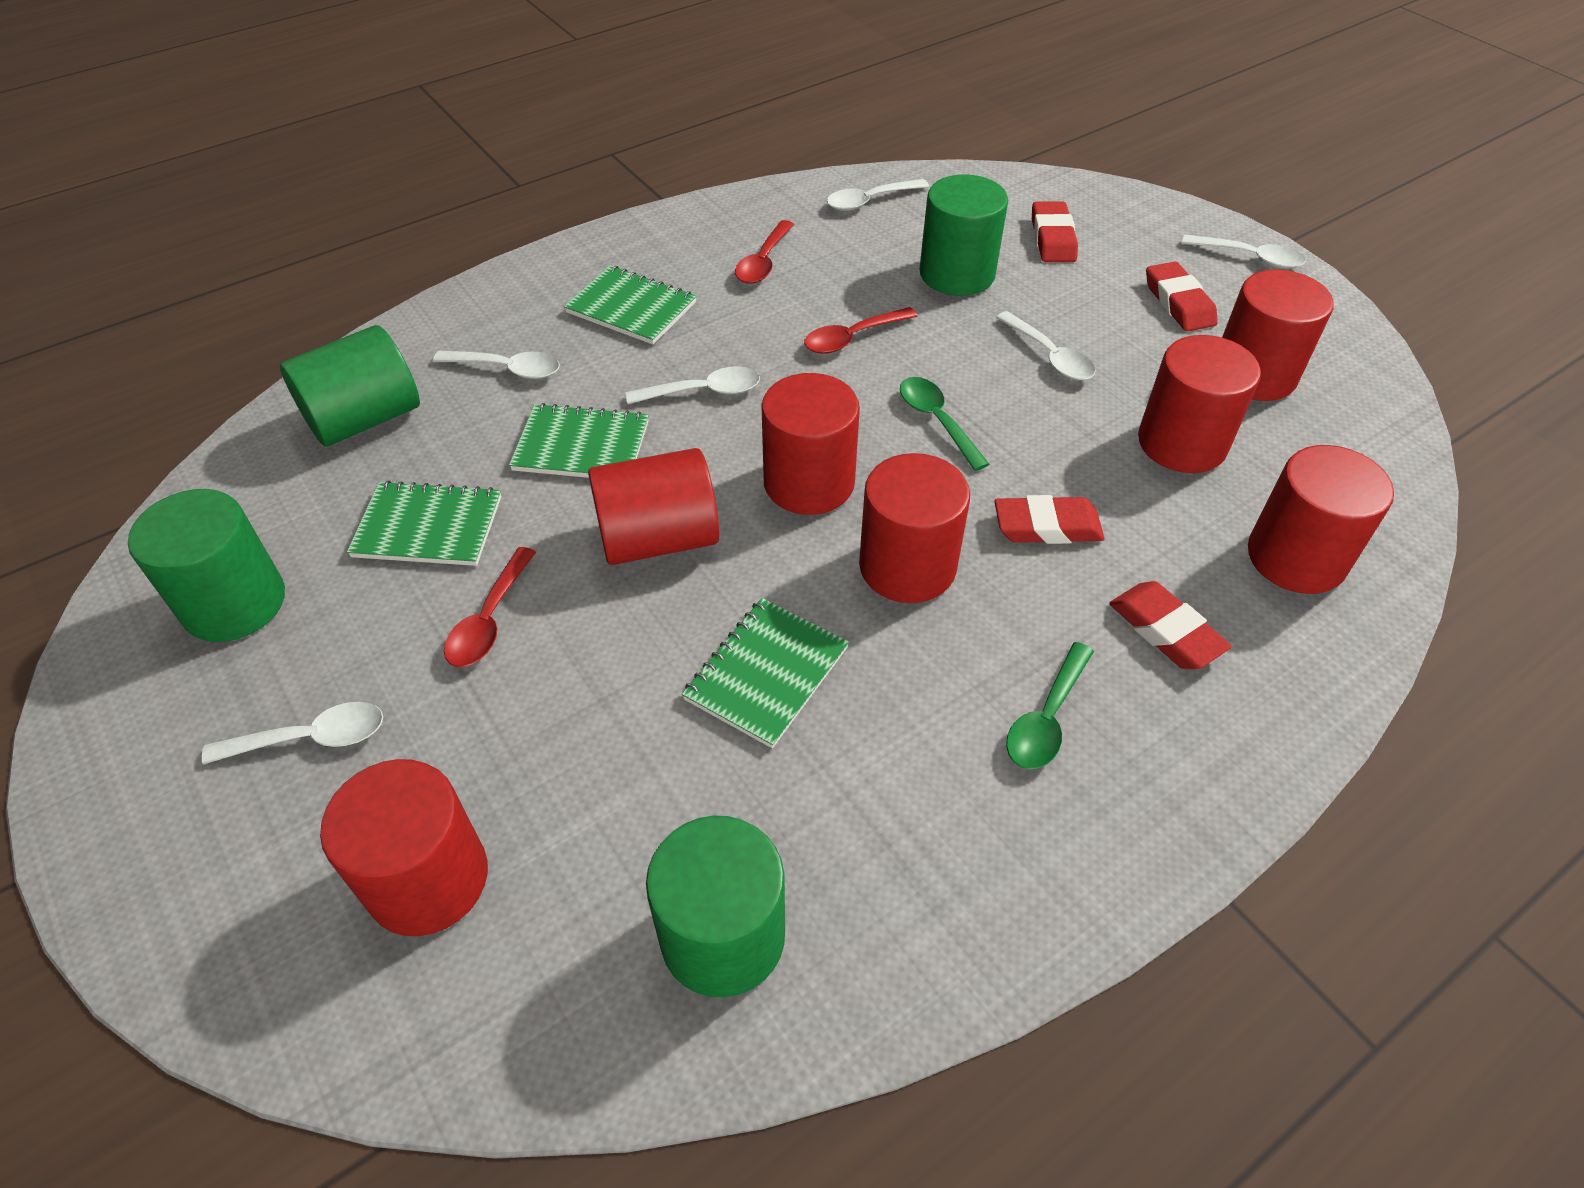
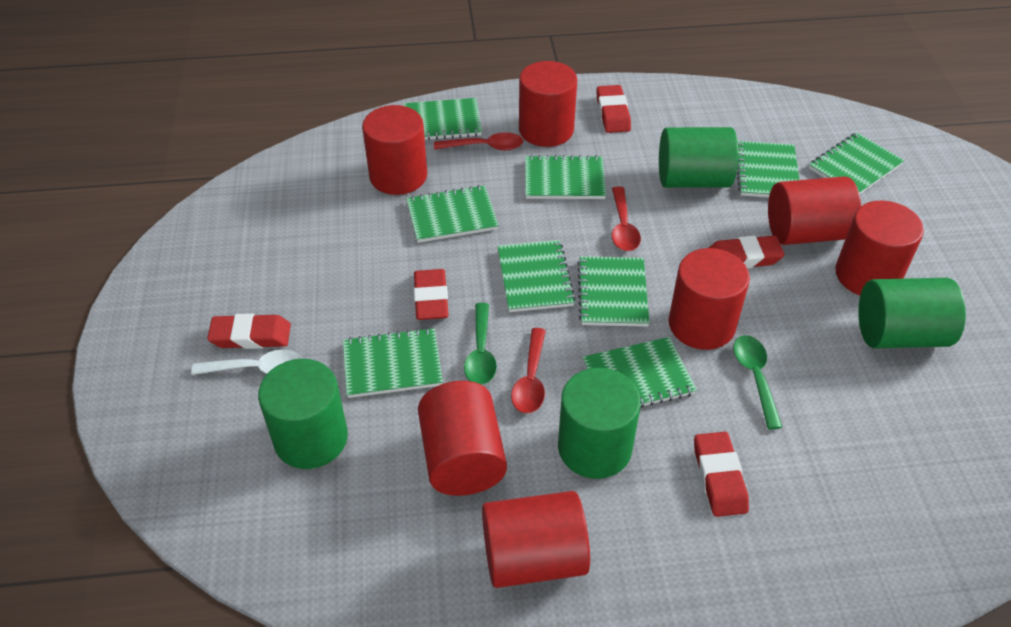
green notebook: [347,481,501,566] [509,403,649,478] [564,266,697,344] [682,598,849,748] = 4 -> [343,328,443,398] [404,98,482,140] [406,185,499,243] [497,240,576,312] [525,155,606,199] [578,256,650,327] [582,337,697,408] [737,141,799,197] [809,133,904,194] = 9
red eraser: [994,495,1104,544] [1032,202,1078,262] [1109,581,1232,669] [1146,262,1218,332] = 4 -> [207,313,291,349] [414,269,449,320] [596,85,631,133] [694,432,749,517] [709,236,785,269] = 5
white spoon: [202,702,383,764] [433,351,560,379] [626,366,760,404] [827,179,929,211] [996,311,1095,380] [1182,235,1306,269] = 6 -> [191,350,303,375] = 1

